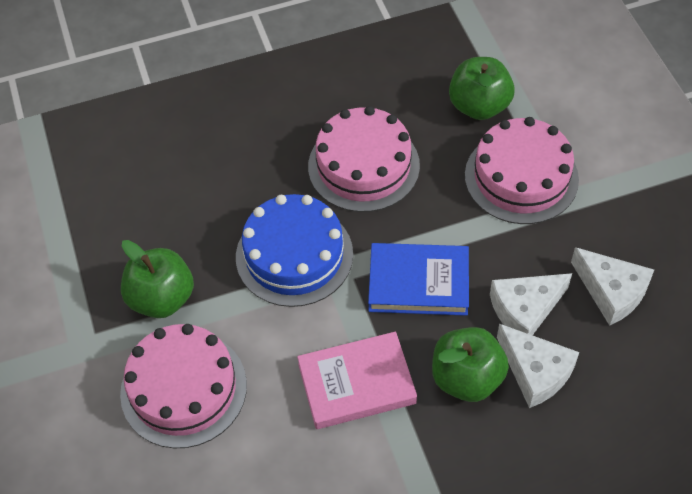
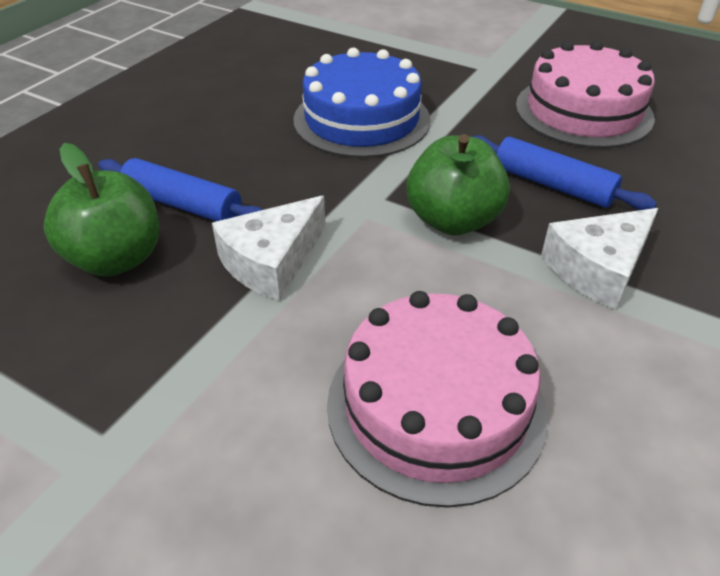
blue book: [368,243,469,316] = 1 -> none = 0
blue rolling pin: none = 0 -> [98,158,263,221] [470,135,657,210] = 2
green apple: [121,240,194,318] [432,327,509,402] [449,57,515,120] = 3 -> [43,143,159,276] [406,134,510,235] = 2
pink book: [297,332,417,429] = 1 -> none = 0
pink cake: [120,324,247,448] [308,106,420,212] [465,117,579,224] = 3 -> [327,291,548,508] [516,41,655,148] = 2
white cheese: [490,273,572,335] [497,324,579,408] [571,247,654,326] = 3 -> [212,196,326,301] [541,208,658,310] = 2

